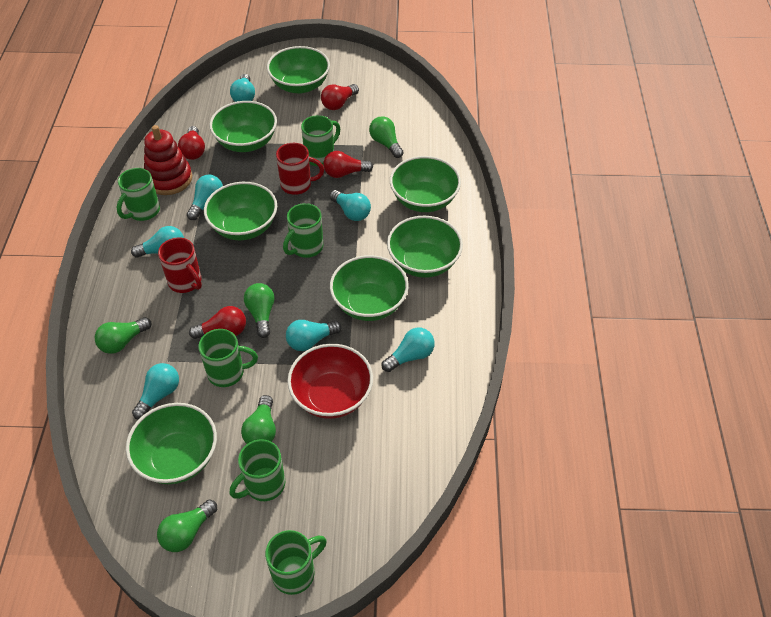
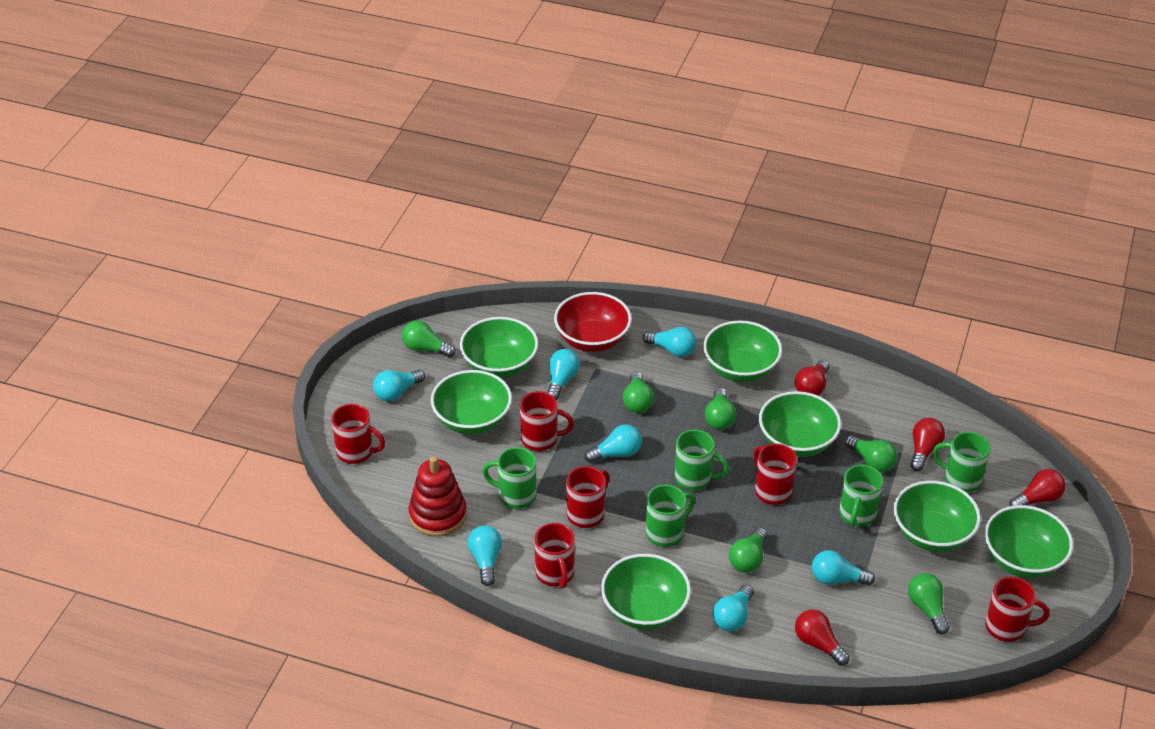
green light bulb: [95,317,152,354] [157,499,217,552] [241,395,276,444] [244,283,275,338] [369,116,404,158] = 5 -> [402,320,456,357] [623,371,654,413] [705,388,736,430] [729,527,768,573] [845,435,897,472] [908,573,950,635] = 6
green mug: [117,168,160,221] [198,329,258,387] [230,439,285,501] [265,530,327,595] [283,203,324,258] [301,115,340,166] = 6 -> [482,447,536,509] [646,485,695,547] [675,430,729,490] [839,465,884,527] [932,432,991,493] = 5
red mug: [158,238,202,293] [276,143,324,195] = 2 -> [331,404,385,464] [520,391,574,451] [534,523,575,588] [566,466,609,528] [754,444,797,505] [985,577,1050,642] = 6

